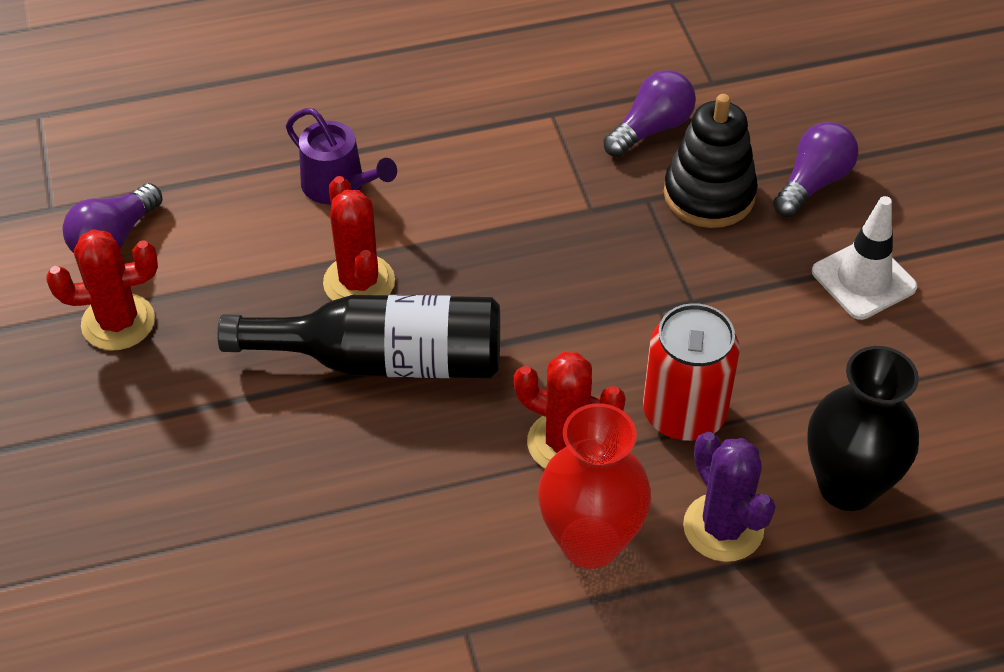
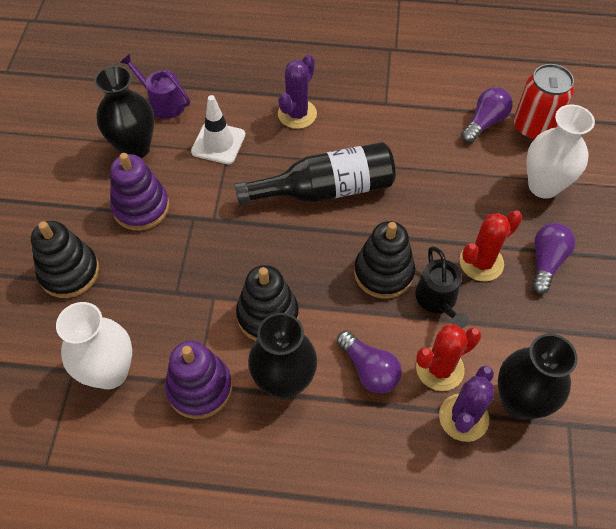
black stacking toy: [664,94,758,228] = 1 -> [31,221,99,298] [236,265,299,341] [354,221,415,299] = 3
black vase: [807,346,919,511] = 1 -> [94,65,155,158] [248,313,317,400] [498,333,578,419] = 3
black watering can: none = 0 -> [415,246,468,329] = 1
purple cactus: [683,432,776,562] = 1 -> [278,54,317,129] [439,366,494,442] = 2
purple stacking toy: none = 0 -> [110,153,170,231] [165,341,232,419] = 2
red cactus: [46,229,158,351] [323,176,395,301] [514,352,626,468] = 3 -> [416,324,481,391] [459,210,522,281] = 2
red vase: [538,403,651,569] = 1 -> none = 0
white vase: none = 0 -> [56,302,132,389] [526,105,595,199] = 2

